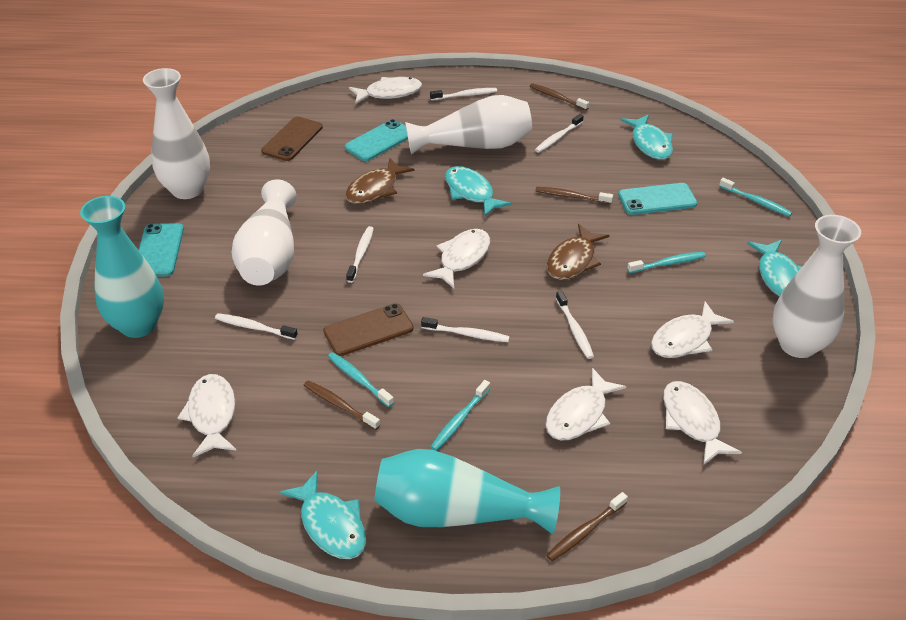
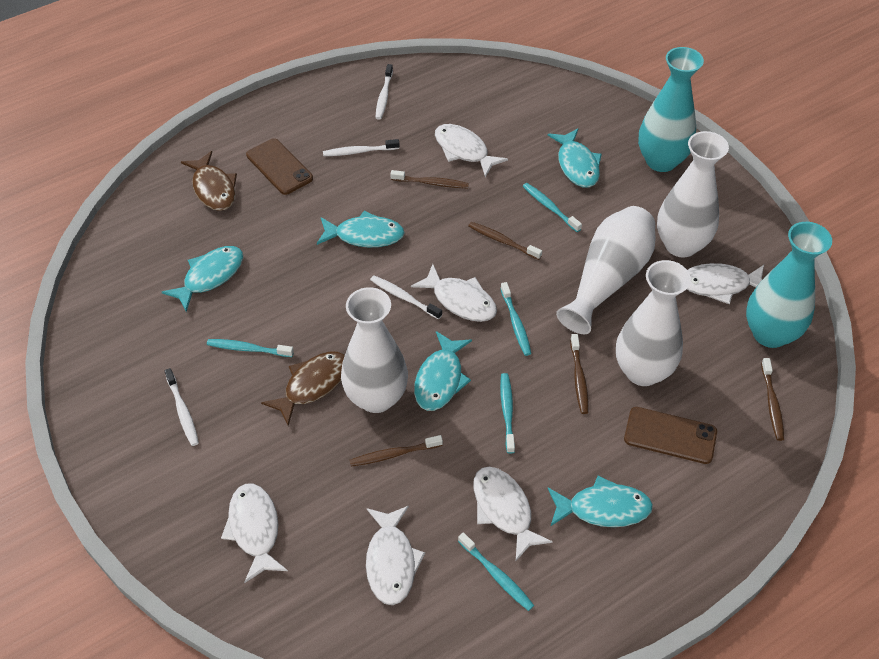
brown toothbrush: [304,380,380,430] [530,83,589,111] [535,187,613,204] [546,492,628,561] = 4 -> [350,435,443,467] [391,170,469,188] [468,222,542,260] [570,334,589,414] [761,358,784,441] = 5
turquoise fish: [279,470,366,559] [445,166,512,217] [620,114,673,160] [747,240,802,297] = 4 -> [162,246,243,312] [317,211,405,247] [414,331,472,411] [548,128,602,187] [548,476,653,527] = 5
turquoise phone: [139,223,184,277] [345,119,408,161] [618,183,697,215] = 3 -> none = 0
turquoise toothbrush: [328,352,394,407] [430,380,490,451] [627,252,706,273] [719,178,792,217] = 4 -> [207,339,294,357] [458,532,534,611] [500,282,531,356] [500,373,515,454] [523,183,582,232] = 5
white toothbrush: [215,313,298,340] [346,226,374,283] [421,317,510,342] [430,88,497,101] [535,114,584,153] [556,291,594,359] = 6 -> [164,368,199,446] [323,139,400,156] [370,275,442,320] [375,64,393,120] = 4

